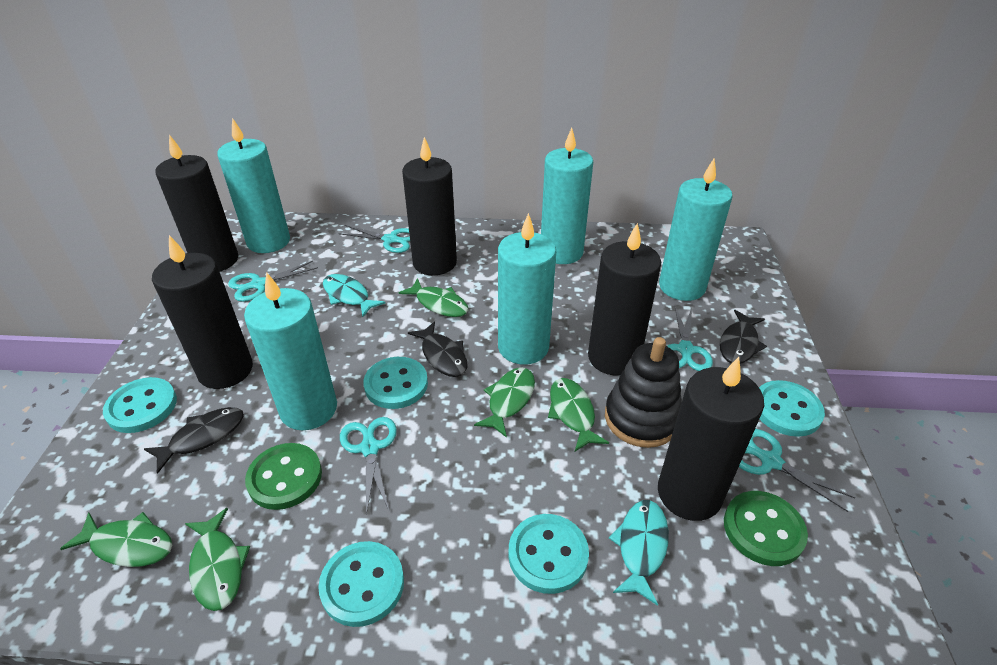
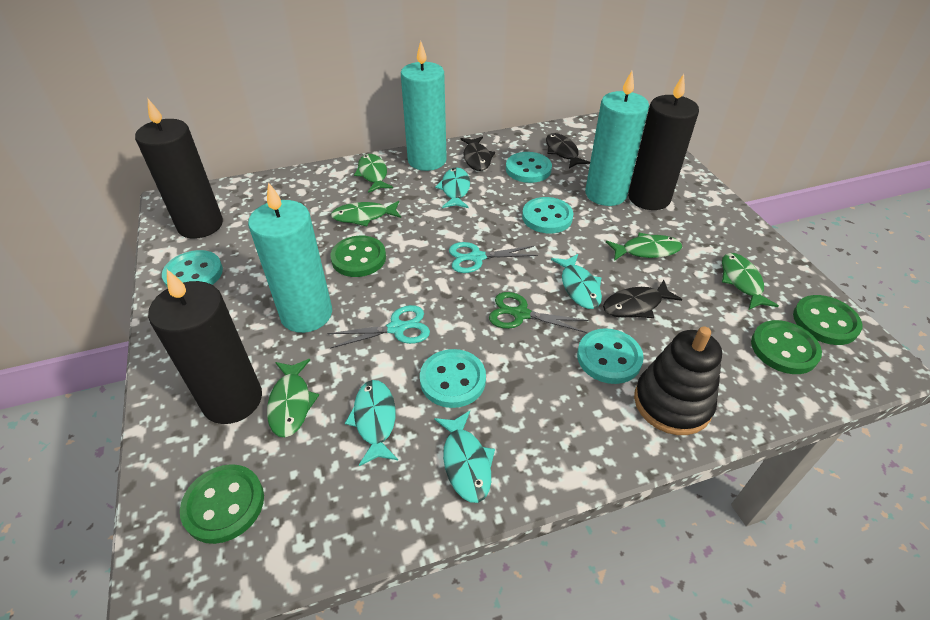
black candle: [152,235,253,389] [155,135,238,272] [402,137,457,276] [588,223,661,376] [658,357,764,521] = 5 -> [135,99,223,239] [148,269,262,424] [628,74,699,210] = 3
green button: [245,443,322,510] [724,491,808,566] = 2 -> [180,464,264,544] [330,236,386,277] [751,320,822,374] [793,295,863,345] = 4
green scissors: none = 0 -> [489,292,589,333] = 1
turquoise candle: [217,118,290,253] [244,272,337,430] [498,213,556,365] [541,128,593,264] [659,159,733,301] = 5 -> [248,182,332,333] [401,41,447,171] [585,71,649,206] = 3
turquoise fish: [323,274,385,317] [609,500,669,606] = 2 -> [345,380,398,466] [434,411,495,503] [435,167,470,208] [551,254,602,309] = 4
turquoise scissors: [228,261,318,302] [338,225,410,253] [340,417,397,515] [667,306,713,371] [739,429,855,512] = 5 -> [327,305,430,349] [449,242,538,273] = 2

